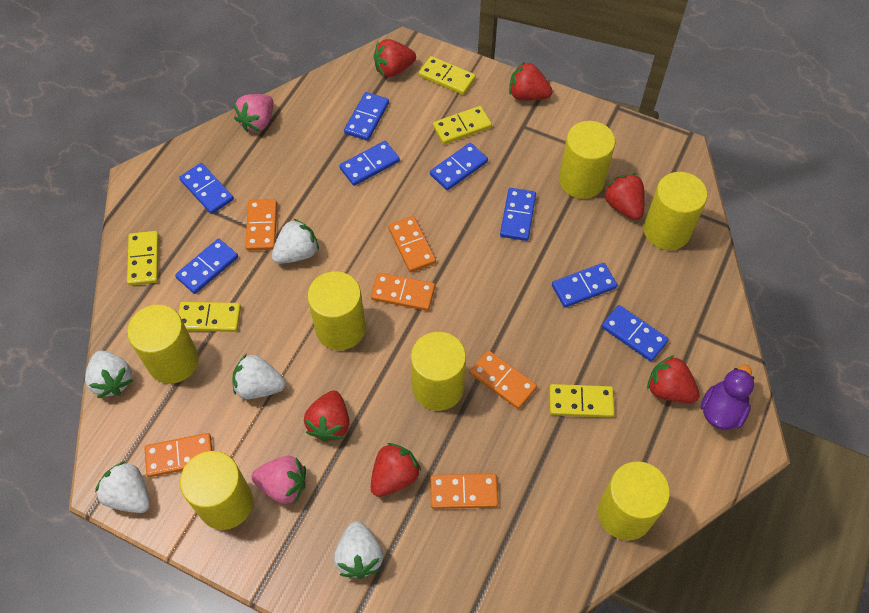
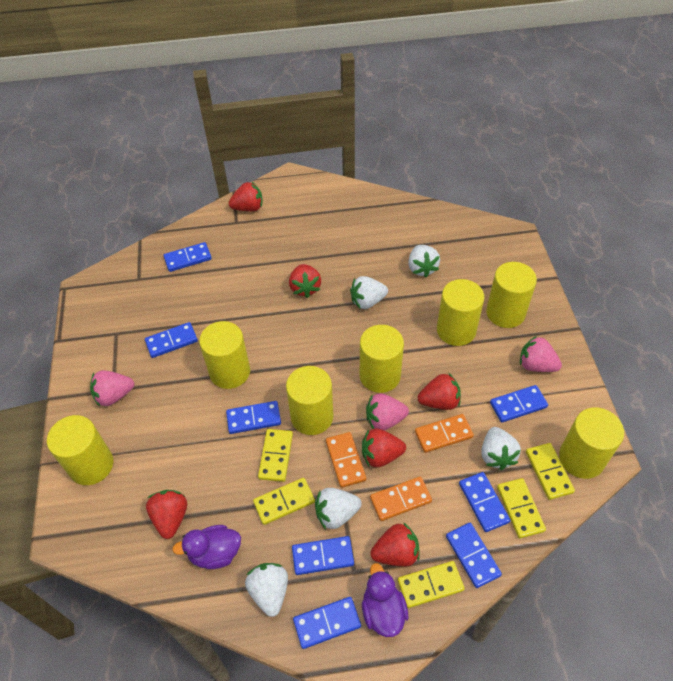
orange domino: [144,433,212,477] [245,199,277,251] [371,273,435,311] [388,216,436,272] [430,474,498,509] [470,350,537,409] = 6 -> [326,432,366,488] [370,477,432,521] [415,414,474,453] = 3
pink strawberry: [234,94,273,132] [252,456,306,504] = 2 -> [90,370,134,407] [366,393,409,430] [520,336,562,372] = 3
purple duck: [701,364,754,430] = 1 -> [172,525,241,569] [362,563,408,637] = 2

